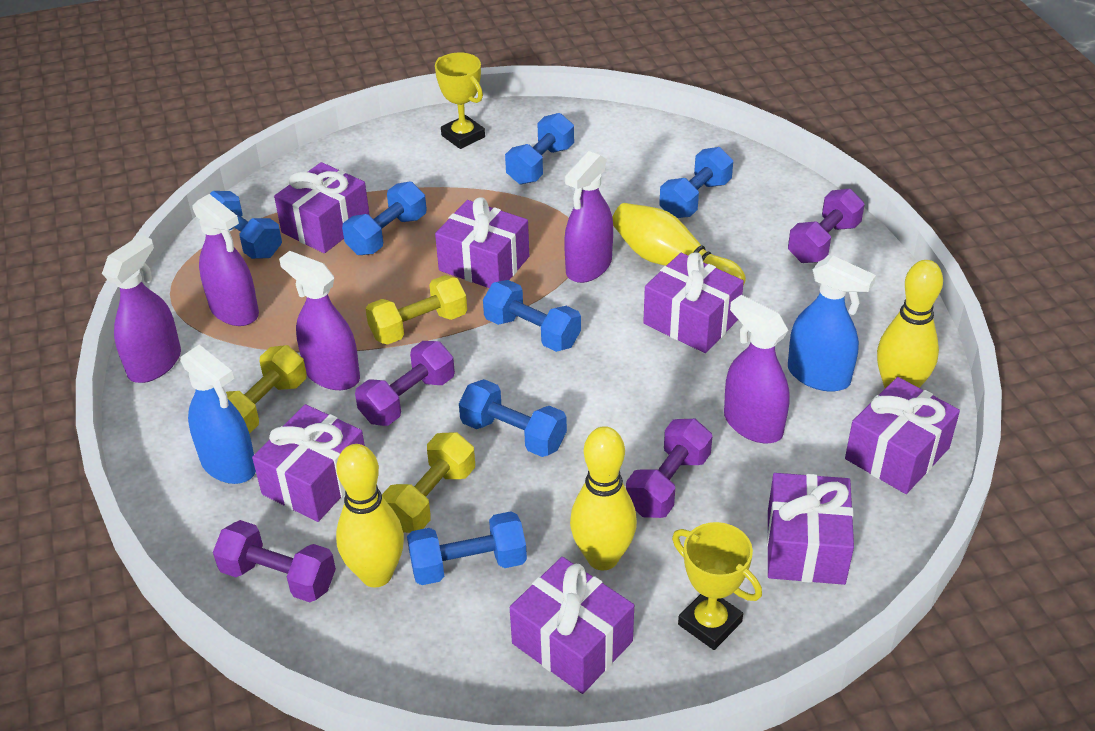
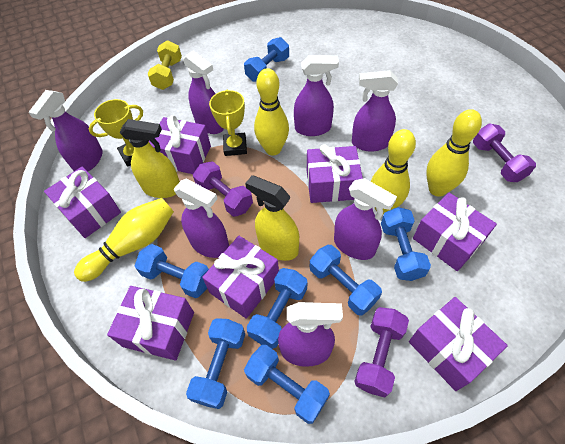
blue spray bottle: [180,344,256,484] [788,256,876,392] = 2 -> none = 0
purple dumbbell: [213,520,336,602] [355,341,455,426] [626,419,712,518] [788,189,865,263] = 4 -> [193,161,253,217] [354,307,409,398] [473,123,536,182] = 3
purple spray bottle: [102,235,181,383] [192,194,259,326] [279,251,360,390] [564,151,613,283] [724,295,790,443] = 5 -> [28,90,103,171] [174,178,229,258] [183,50,224,134] [278,302,343,367] [294,55,339,136] [334,178,397,260] [352,70,398,152] = 7
yellow dumbbell: [226,345,307,434] [366,275,467,345] [382,432,475,533] = 3 -> [148,40,182,90] = 1
yellow spray bottle: none = 0 -> [119,119,180,198] [245,175,299,261] = 2

